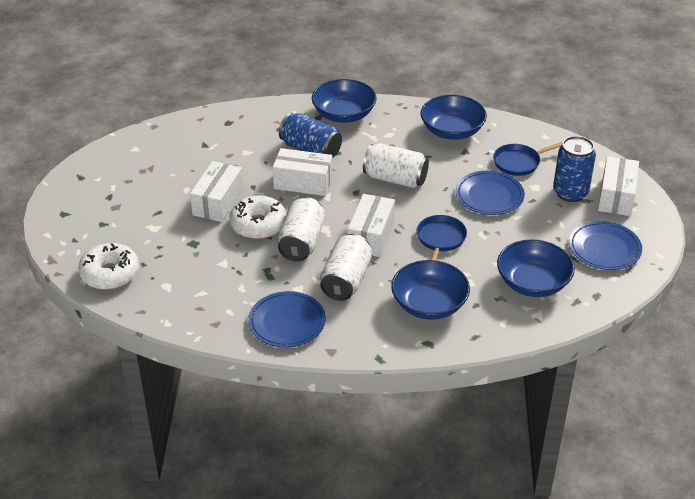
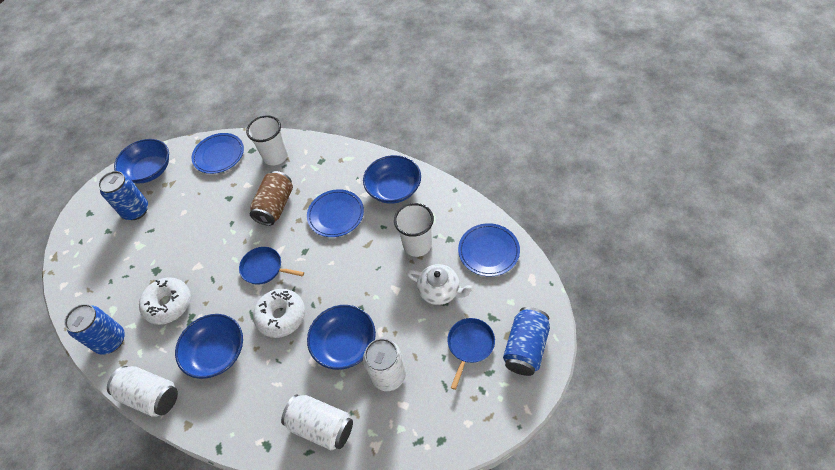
blue can: [279,113,342,158] [553,136,596,202] = 2 -> [64,304,125,355] [98,171,148,220] [503,307,550,376] = 3
brown can: none = 0 -> [250,171,293,226] = 1
white box: [190,161,243,222] [273,148,333,196] [348,194,395,257] [598,156,639,216] = 4 -> none = 0
white cup: none = 0 -> [246,115,288,165] [394,203,434,257] = 2
white teapot: none = 0 -> [407,264,474,305] = 1

